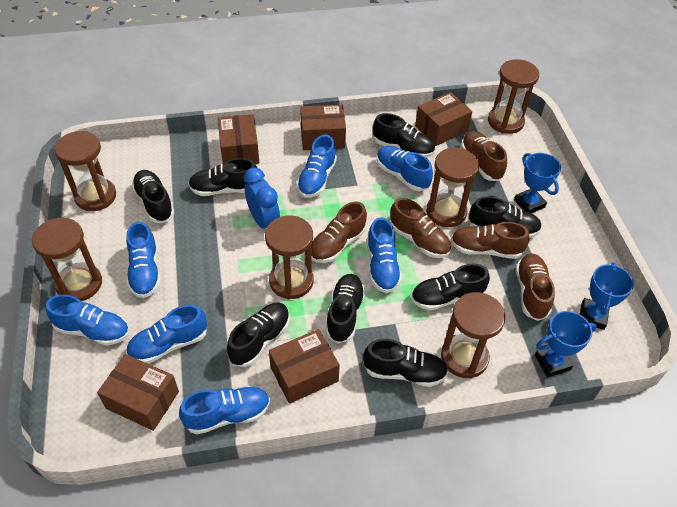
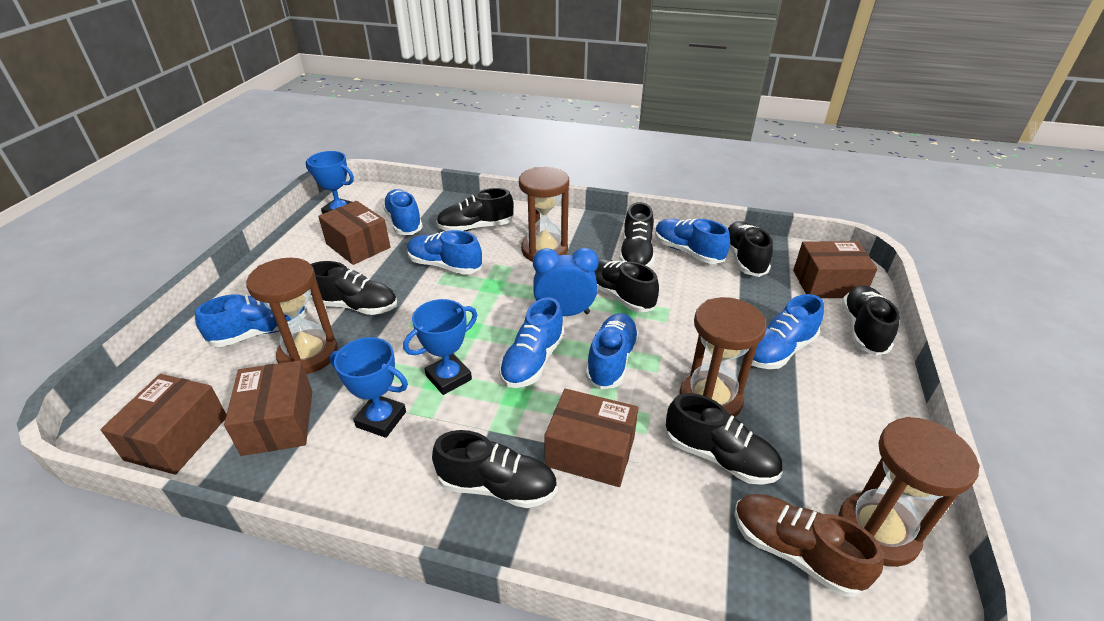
brown hourglass: [32,217,102,301] [54,131,116,211] [265,215,313,299] [426,147,479,227] [441,292,505,378] [488,59,539,134] = 6 -> [246,258,338,374] [519,167,569,262] [679,297,767,417] [838,417,980,567] = 4
brown shoe: [311,202,367,263] [390,198,451,258] [451,222,530,259] [461,131,507,181] [516,253,555,321] = 5 -> [734,494,883,597] = 1

